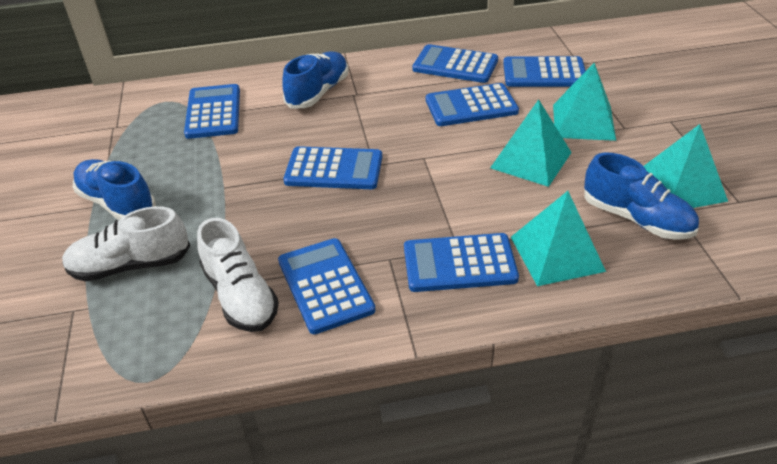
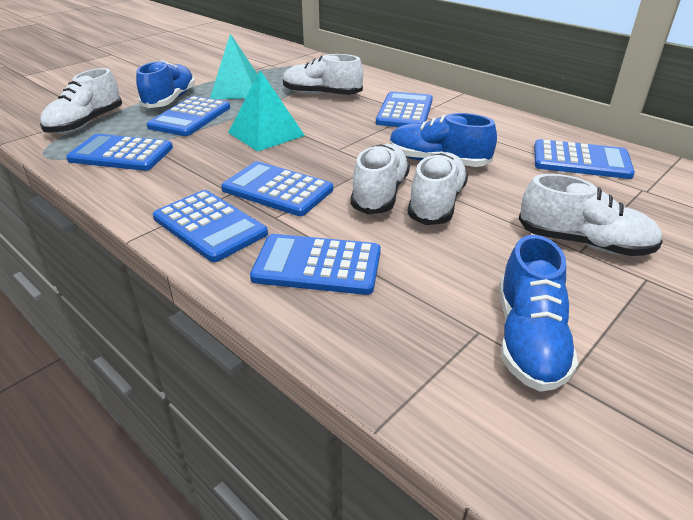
turquoise pyramid: [490,99,572,187] [511,191,606,286] [553,63,616,141] [644,124,728,208] = 4 -> [210,34,258,99] [228,70,305,151] = 2
white shoe: [62,206,190,281] [197,218,279,332] = 2 -> [40,68,122,134] [283,54,363,95] [350,144,410,214] [407,152,468,225] [519,174,663,256] = 5

